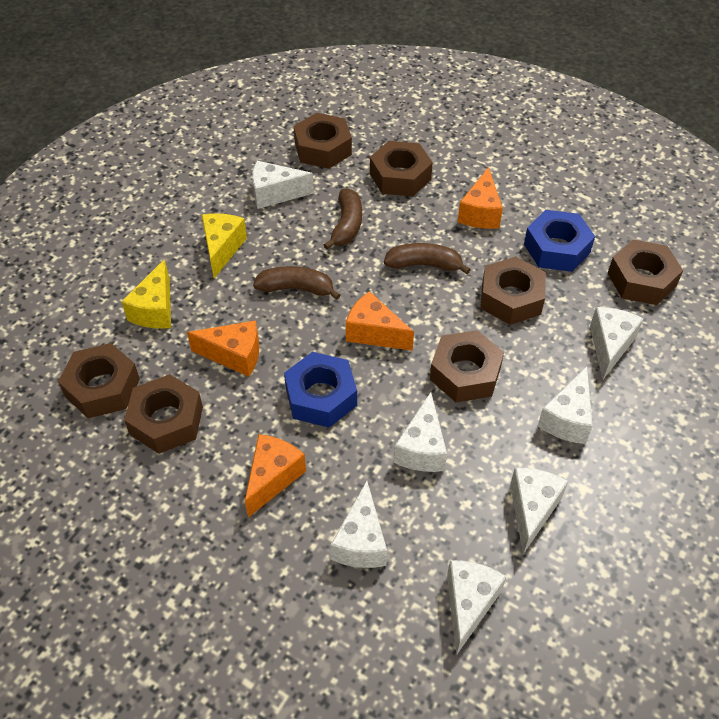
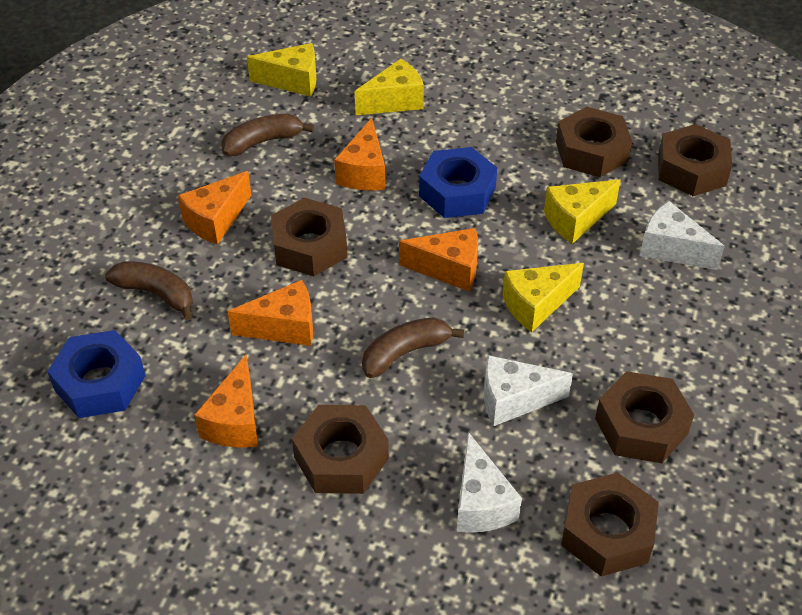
brown nut: [58,343,140,418] [124,374,203,454] [294,113,352,169] [370,141,433,197] [430,330,504,402] [480,256,546,325] [607,239,683,305] = 7 -> [271,198,347,276] [292,405,389,494] [556,107,632,177] [561,473,659,577] [595,371,694,463] [658,124,732,196] = 6
orange cheese: [187,320,259,377] [245,434,306,517] [346,291,414,351] [458,167,503,229] = 4 -> [178,171,251,245] [194,355,258,448] [227,280,313,346] [334,118,385,190] [399,228,478,291] = 5
white cheese: [252,161,314,209] [331,481,387,568] [394,392,447,472] [447,560,507,655] [510,468,568,554] [538,367,593,444] [590,307,644,379] = 7 -> [457,432,522,533] [484,355,573,426] [640,201,725,270] = 3
yellow cheese: [121,259,171,329] [202,213,247,278] = 2 -> [247,43,316,97] [355,59,424,115] [502,263,584,332] [544,179,621,244] = 4

